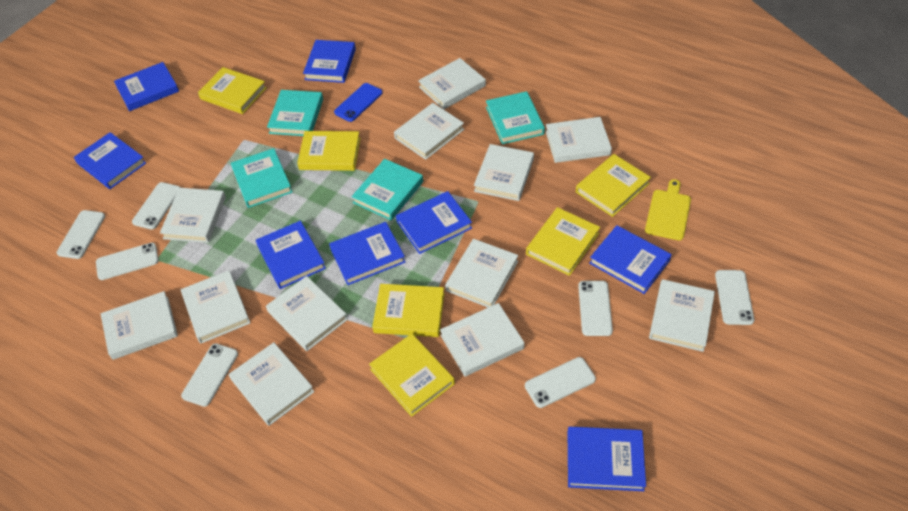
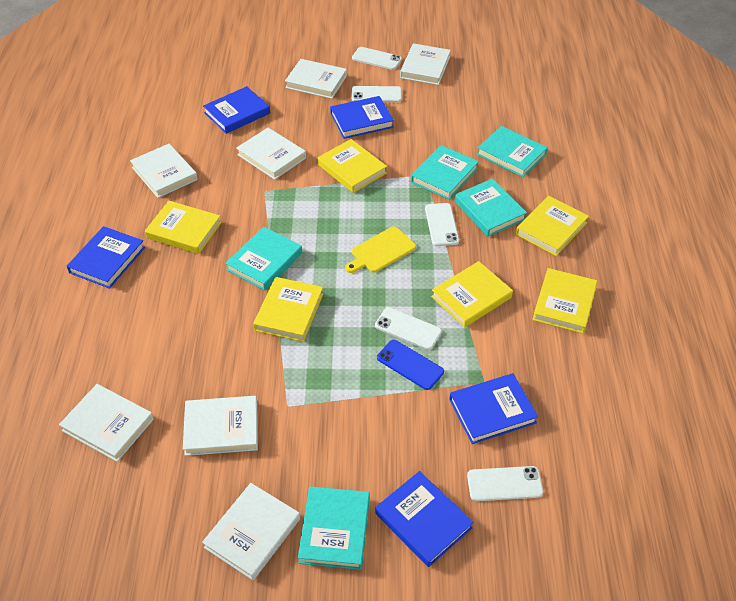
blue book: [74,132,146,189] [114,62,179,111] [256,221,326,289] [303,40,356,83] [329,222,405,285] [396,191,472,254] [568,427,646,491] [589,225,672,294] = 8 -> [67,226,145,289] [203,86,270,134] [330,96,394,139] [375,471,474,567] [449,373,538,444] = 5
turquoise book: [231,148,292,208] [267,90,323,136] [352,159,423,221] [486,91,545,144] = 4 -> [225,227,302,290] [298,486,370,570] [411,145,479,200] [455,179,527,237] [477,126,548,177] = 5
white book: [101,291,178,360] [160,188,226,243] [181,270,250,343] [229,342,314,426] [266,276,348,351] [394,103,464,160] [418,58,486,109] [440,303,525,377] [445,239,518,307] [474,144,534,201] [545,117,612,163] [649,279,715,352] = 12 -> [59,384,154,462] [130,144,198,198] [183,396,258,456] [202,483,300,580] [236,128,306,180] [285,59,347,99] [400,43,451,85] = 7
white phone: [57,210,105,259] [96,243,159,280] [132,182,180,230] [181,343,238,407] [525,357,596,408] [578,281,613,336] [715,270,754,325] = 7 -> [352,47,402,70] [352,86,402,102] [375,307,442,350] [425,203,459,246] [467,466,543,501] = 5

